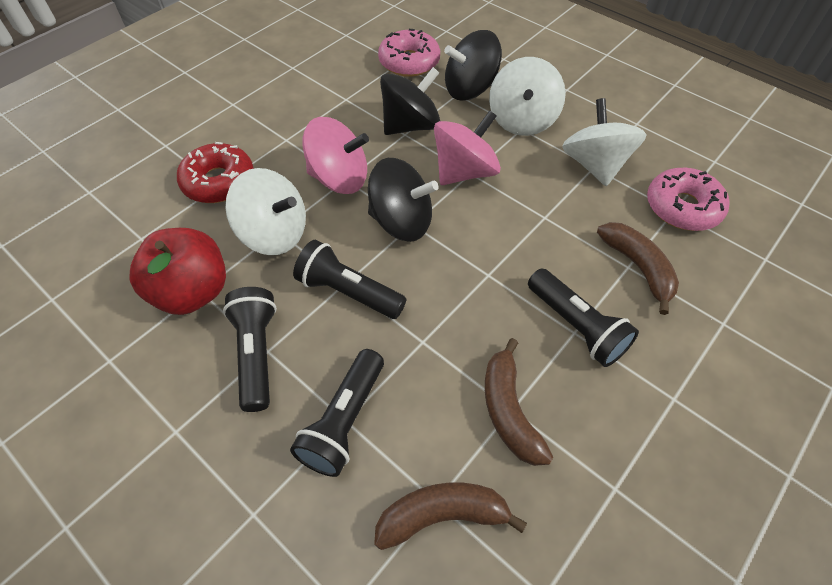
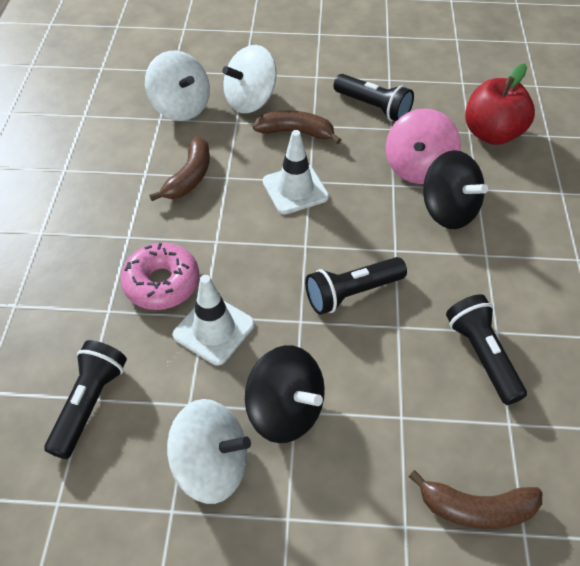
black spinning top: [368,158,439,242] [380,67,440,135] [444,30,502,101] = 3 -> [245,345,325,443] [423,150,488,229] = 2
pink donut: [378,29,440,77] [647,168,730,231] = 2 -> [121,243,199,310] = 1
pink spinning top: [302,117,369,194] [434,110,501,185] = 2 -> [386,108,461,184] = 1
red donut: [177,142,254,203] = 1 -> none = 0
white traffic cone: none = 0 -> [172,275,255,365] [263,130,329,214] = 2

